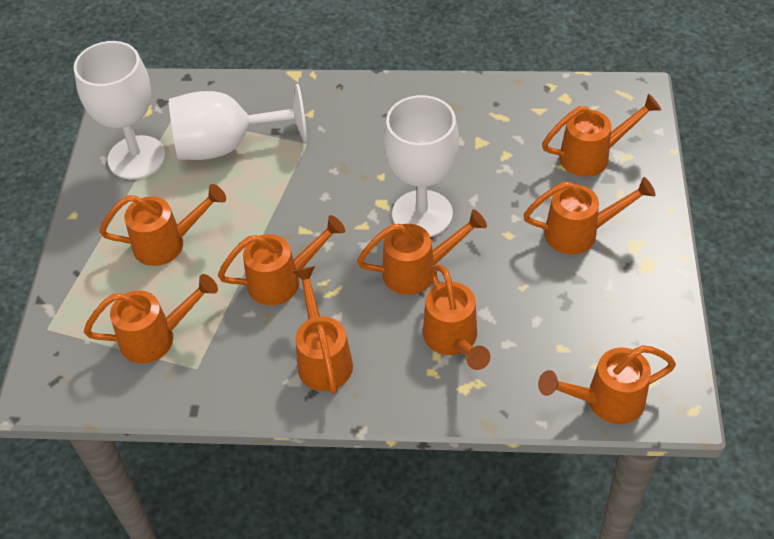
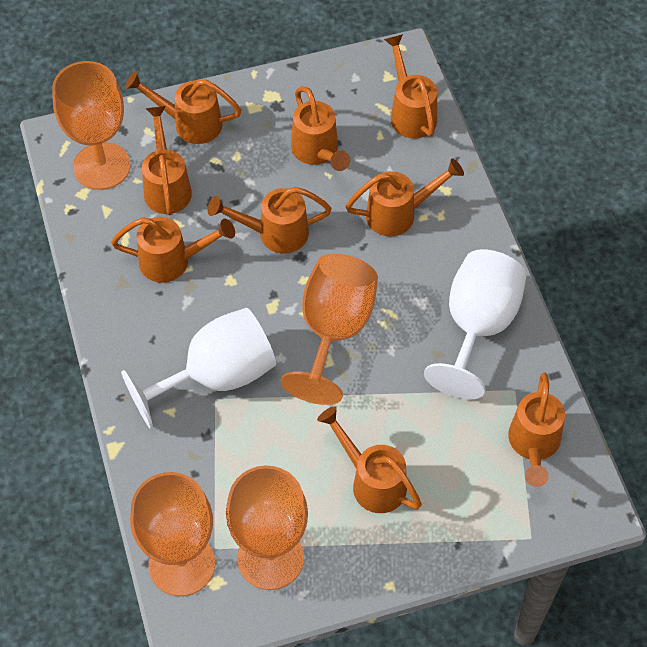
orange goblet: none = 0 -> [52,61,131,190] [130,472,215,596] [226,465,308,590] [281,254,378,405] = 4
white goblet: [74,41,166,180] [169,84,307,160] [384,95,459,237] = 3 -> [121,308,276,428] [424,249,527,399] = 2

